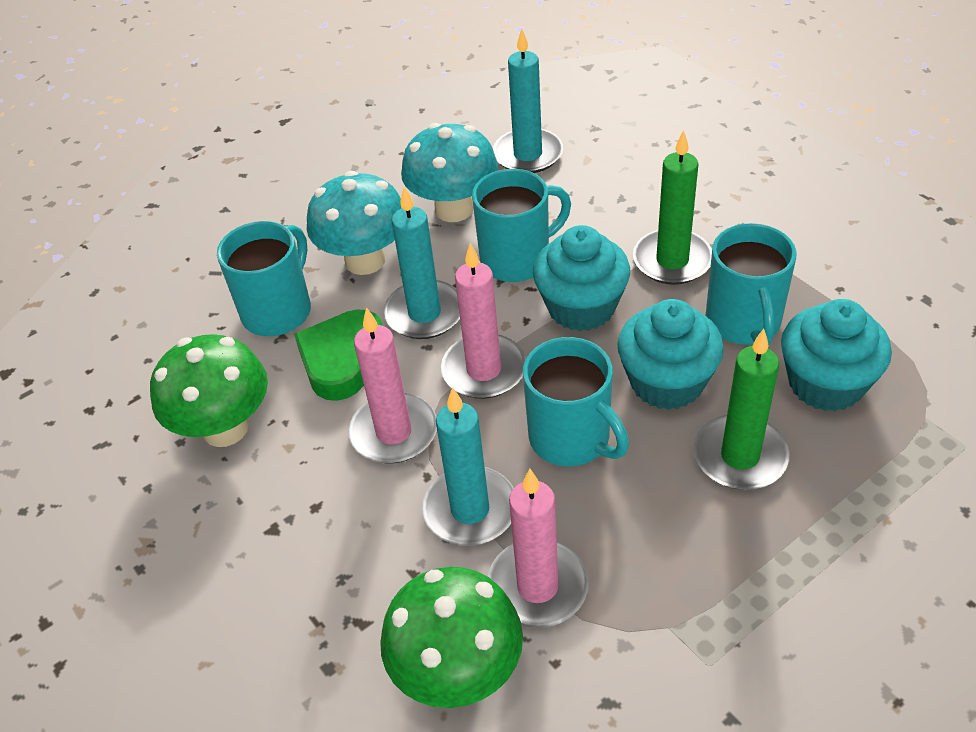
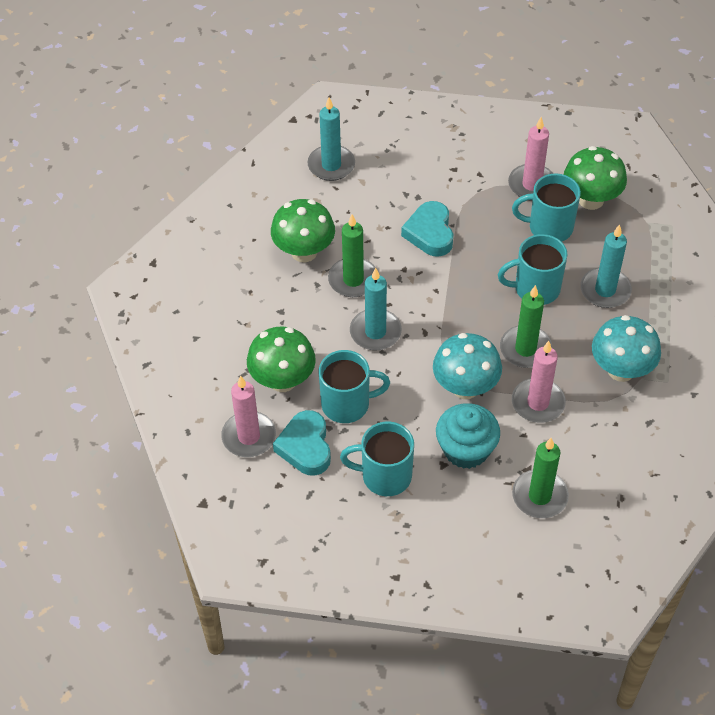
green candle: [633,130,712,285] [693,329,789,490] = 2 -> [328,215,376,297] [500,285,553,368] [512,438,569,518] = 3
green heart: [294,309,383,401] = 1 -> none = 0
green mushroom: [150,334,268,447] [380,567,523,708] = 2 -> [247,326,316,392] [271,199,335,262] [564,146,627,210] = 3
turquoise cupcake: [533,225,630,331] [618,299,724,410] [781,299,892,411] = 3 -> [436,403,500,469] = 1
turquoise heart: none = 0 -> [273,410,331,476] [401,201,453,257] = 2

